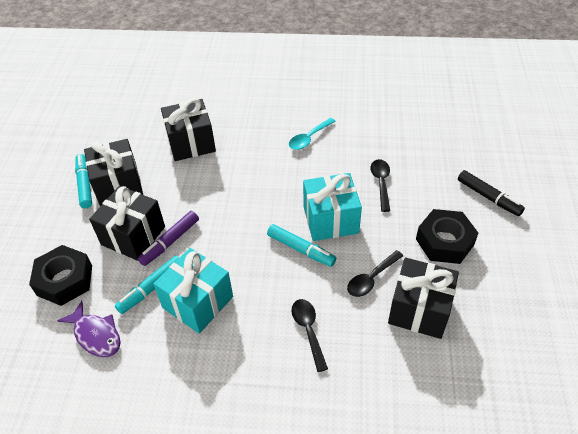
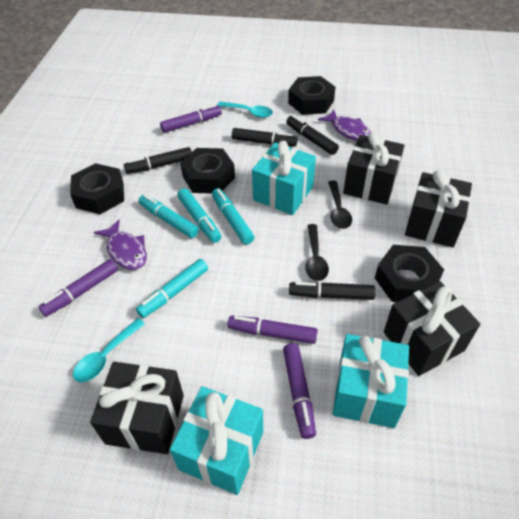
black marker: [458,170,525,216] = 1 -> [124,147,192,174] [232,128,297,147] [286,115,339,155] [289,282,376,300] = 4
black nut: [29,245,92,306] [416,209,478,264] = 2 -> [70,163,124,214] [180,148,235,194] [288,76,335,115] [375,245,444,302] = 4
black spoon: [291,299,328,372] [347,250,403,297] [370,159,390,212] = 3 -> [305,224,329,281] [328,180,352,229] = 2
purple fish: [57,301,121,357] = 1 -> [94,220,147,270] [318,109,371,141] = 2
purple marker: [138,211,199,266] = 1 -> [39,259,118,317] [160,105,222,133] [228,315,318,344] [283,343,316,439] = 4
turquoise gift: [153,248,233,334] [303,173,362,241] = 2 -> [170,386,263,495] [252,141,316,215] [333,334,409,428] = 3
turquoise marker: [75,154,92,208] [115,255,179,314] [267,224,336,267] = 3 -> [136,259,208,318] [139,195,199,238] [177,188,222,243] [212,188,254,244] = 4
turquoise spoon: [289,118,336,150] = 1 -> [73,318,145,382] [217,102,273,118] = 2

